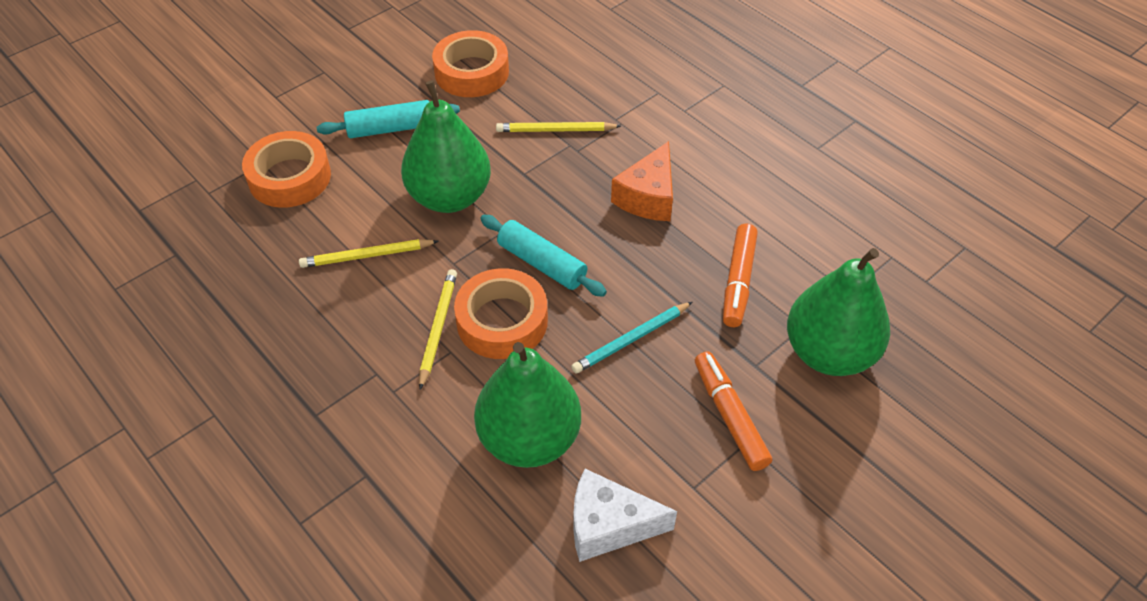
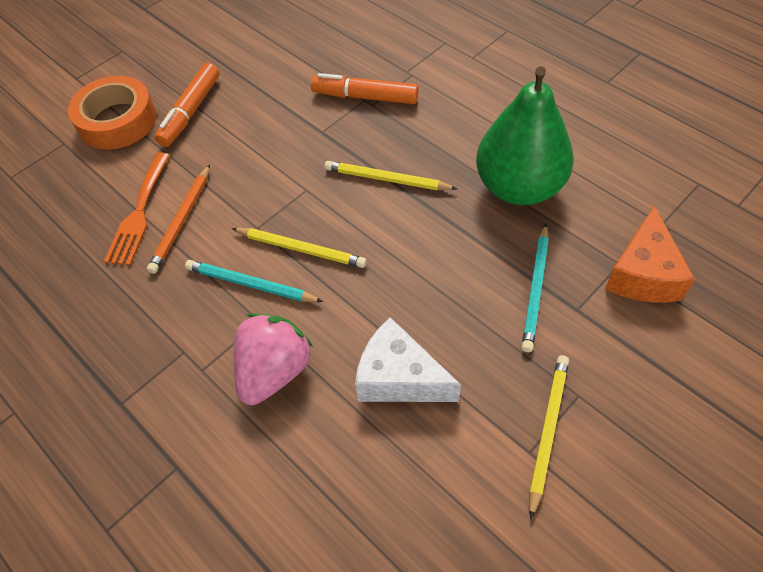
green pear: [401,80,491,213] [474,342,581,468] [787,248,890,376] = 3 -> [476,66,574,205] = 1
orange fork: none = 0 -> [104,153,170,266] = 1
orange pencil: none = 0 -> [147,165,210,274] = 1
orange tape: [242,131,331,208] [432,30,509,97] [454,268,548,359] = 3 -> [68,76,156,150] = 1
pink strawberry: none = 0 -> [234,313,313,405] = 1
turquoise pencil: [571,302,692,373] = 1 -> [185,260,323,302] [522,224,549,352] = 2
turquoise rolling pin: [316,100,460,138] [480,215,607,297] = 2 -> none = 0

